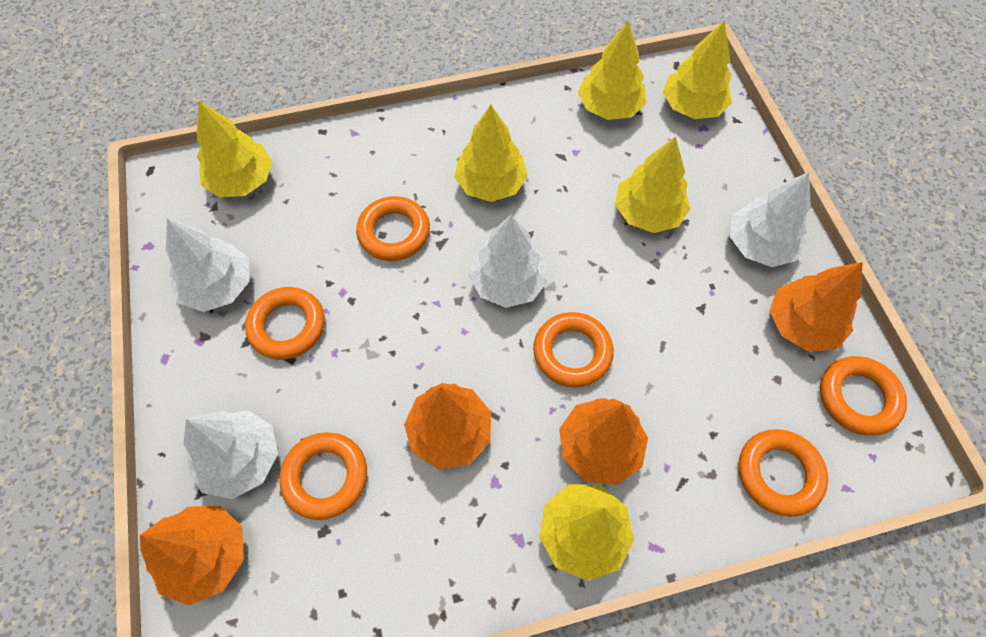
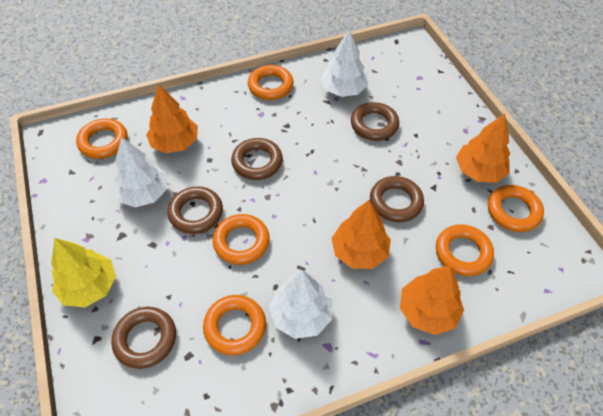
brown ring: none = 0 -> [111,307,176,369] [168,186,223,234] [231,138,283,180] [351,102,399,141] [370,176,424,222] = 5
white tree: [166,219,250,312] [183,411,278,499] [469,215,548,308] [730,172,811,267] = 4 -> [112,137,167,207] [269,270,332,339] [321,30,368,97] = 3
yellow tree: [197,101,272,197] [454,105,528,202] [539,484,634,581] [578,21,646,120] [615,136,691,233] [663,20,732,119] = 6 -> [51,238,116,307] = 1

